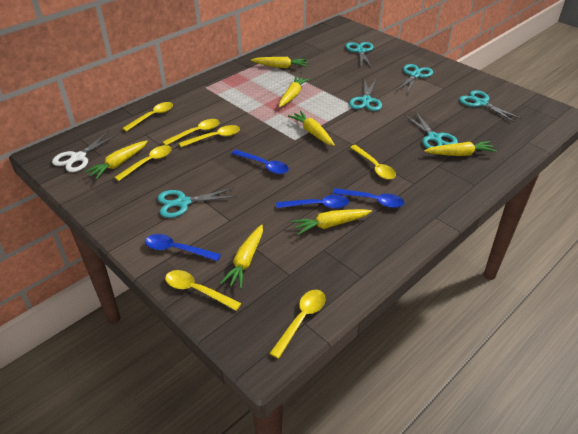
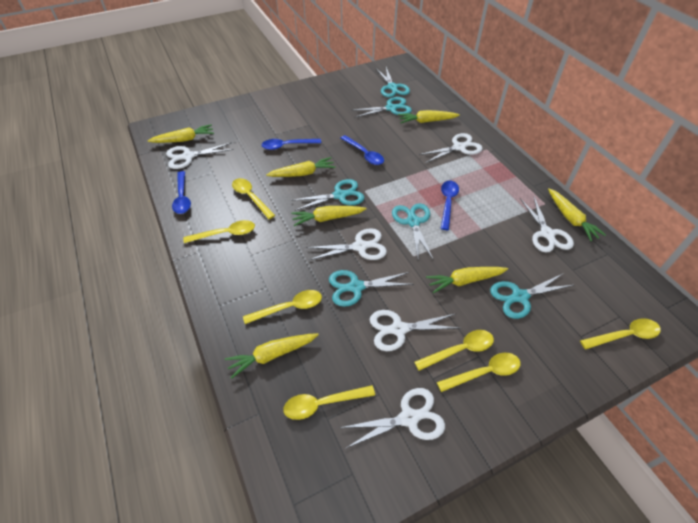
white scissors: [52,132,118,172] = 1 -> [166,142,234,169] [306,228,387,260] [339,388,445,449] [370,310,460,351] [419,133,483,163] [520,197,574,253] = 6

